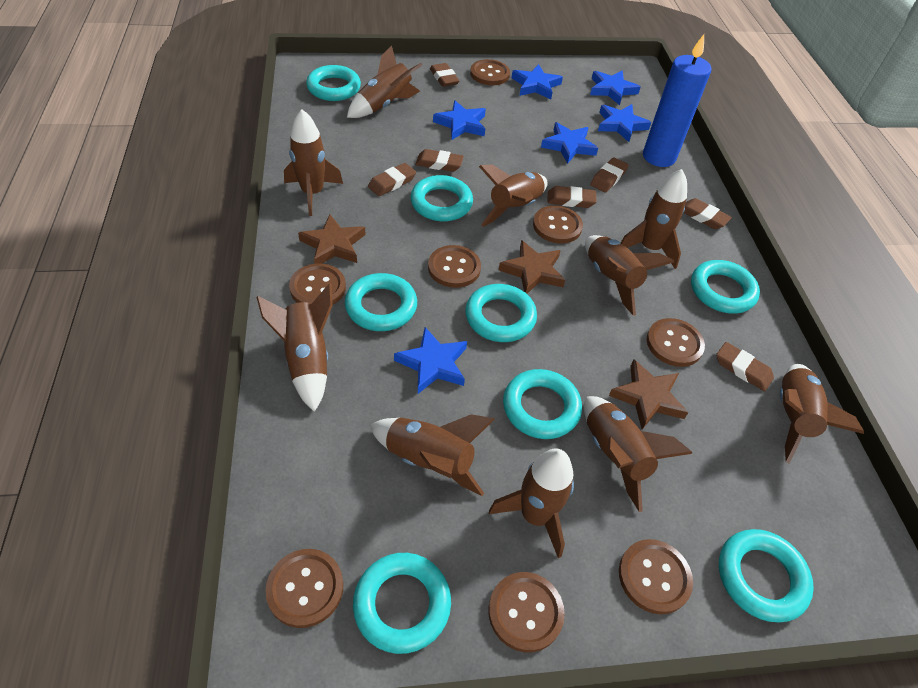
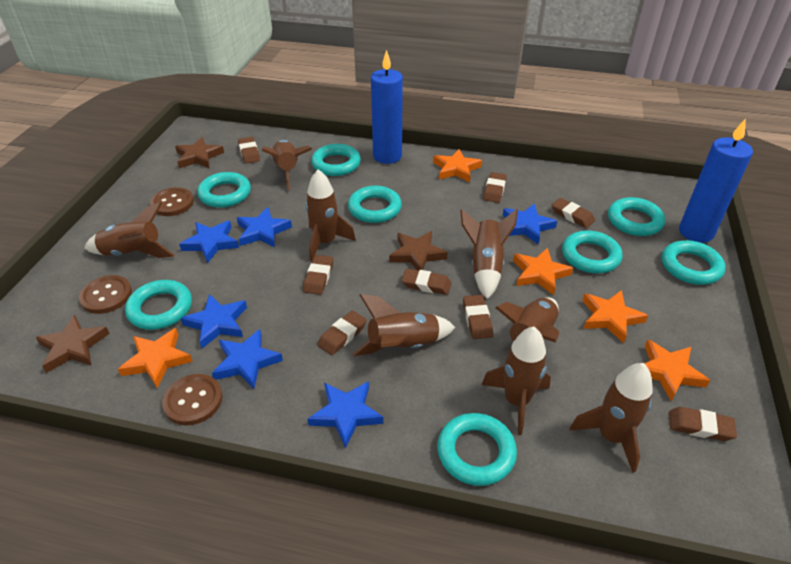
blue candle: [643,34,711,167] = 1 -> [371,50,403,164] [679,118,753,243] = 2
brown button: [265,549,343,628] [289,263,346,304] [428,245,481,288] [470,59,510,85] [488,572,565,652] [533,205,583,244] [619,539,693,615] [646,318,705,367] = 8 -> [79,275,132,314] [150,187,194,216] [162,374,223,425] = 3
brown eraser: [368,163,416,196] [415,149,464,172] [430,63,460,87] [548,186,597,208] [590,157,629,193] [684,198,732,229] [716,342,774,391] = 7 -> [238,137,260,164] [303,255,333,295] [318,311,367,355] [402,269,451,295] [463,295,493,339] [483,172,507,203] [552,198,595,228] [669,407,737,441] = 8
brown rocket: [256,283,333,412] [284,109,343,216] [347,45,422,118] [370,414,495,496] [479,165,548,227] [489,449,574,558] [584,396,692,512] [585,235,674,316] [621,169,687,269] [780,364,864,464] = 10 -> [84,202,175,258] [261,140,312,191] [305,169,356,261] [353,294,455,356] [460,209,518,299] [482,326,551,435] [495,298,560,366] [570,363,653,473] = 8
orange star: none = 0 -> [118,328,193,388] [433,149,482,182] [513,248,573,295] [582,290,648,343] [644,339,710,401] = 5

